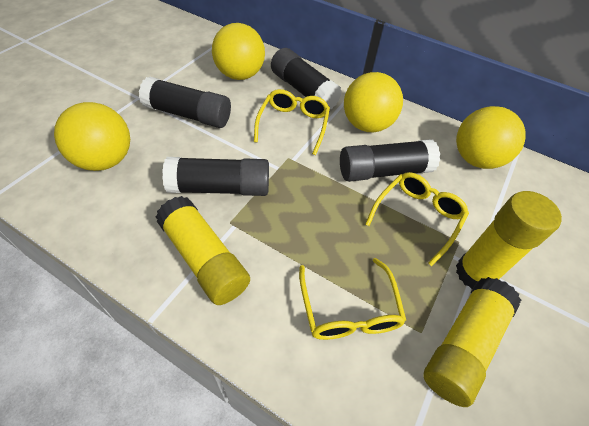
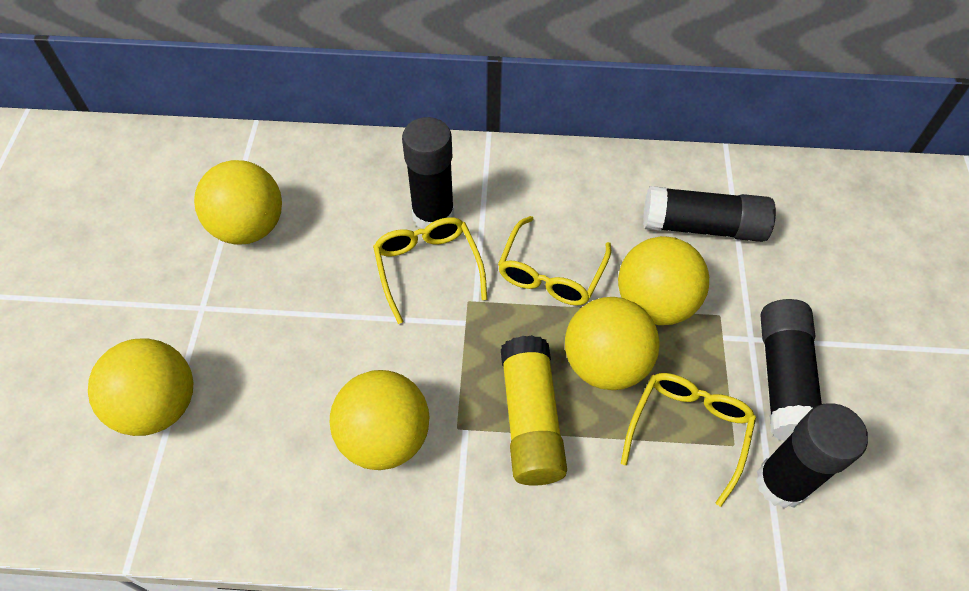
yellow ball: [54,102,130,171] [212,23,265,80] [344,72,403,132] [456,106,526,169] = 4 -> [88,338,193,436] [194,160,282,245] [330,370,429,470] [565,297,660,390] [618,236,709,325] = 5
yellow glue stick: [156,196,250,305] [423,277,521,407] [456,191,562,289] = 3 -> [501,335,567,486] = 1

